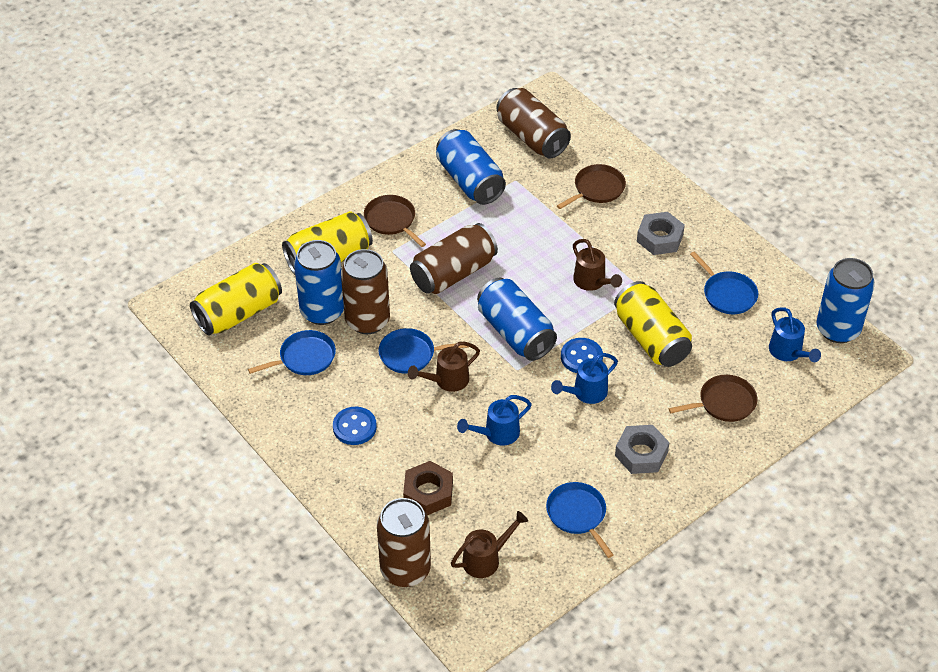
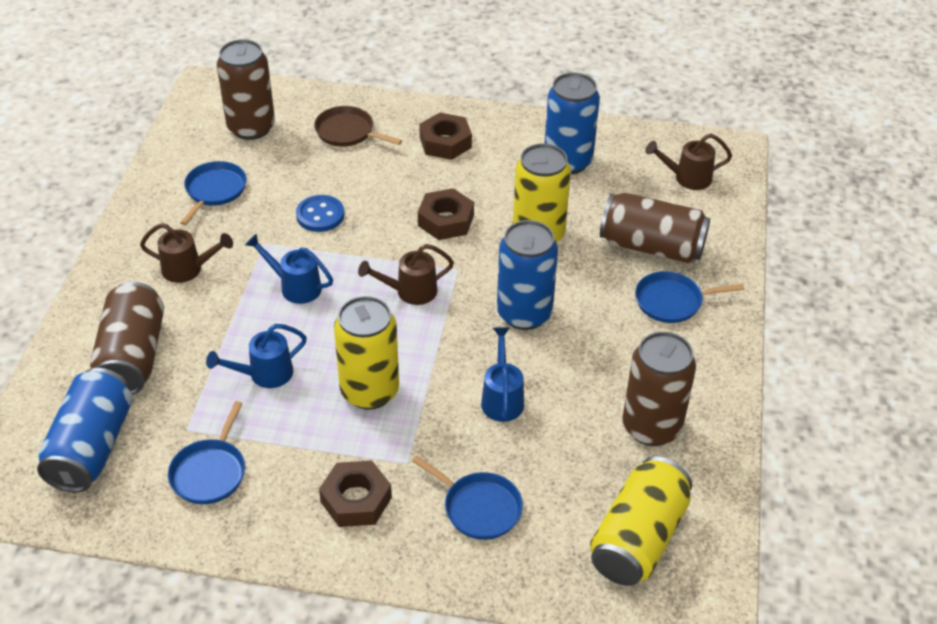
blue button: [333,407,377,445] [561,338,603,373] = 2 -> [296,195,344,232] = 1
blue can: [294,240,344,325] [436,129,506,205] [477,278,557,361] [816,258,875,343] = 4 -> [37,368,133,492] [497,220,558,330] [545,72,600,174] = 3
brown nut: [403,461,453,515] = 1 -> [319,461,392,527] [418,188,474,240] [420,112,472,160] = 3
brown pan: [364,195,426,247] [557,164,626,209] [669,375,758,422] = 3 -> [314,106,402,147] = 1
grey nut: [615,425,670,474] [637,212,685,255] = 2 -> none = 0

